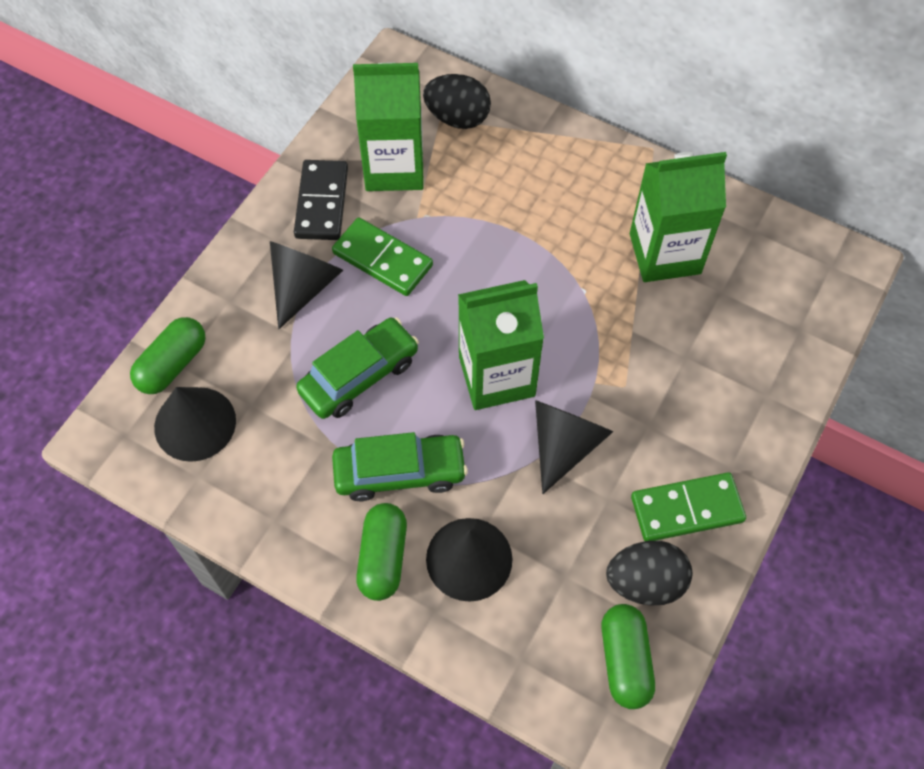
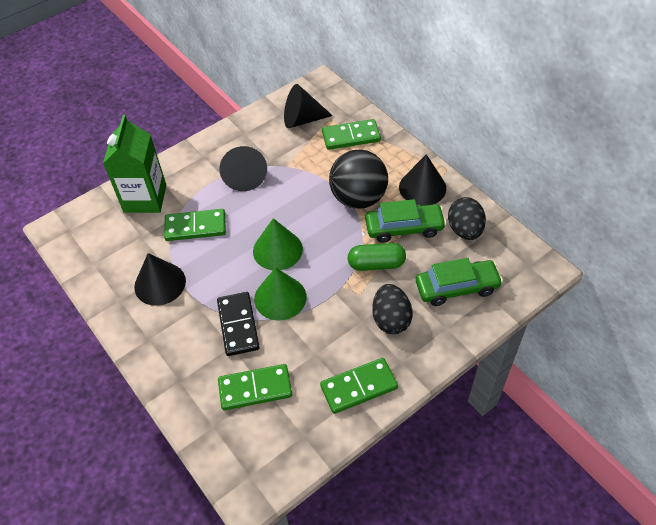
black ball: none = 0 -> [329,149,388,209] = 1
green capsule: [130,317,206,394] [356,503,407,601] [601,604,655,709] = 3 -> [348,243,406,271] = 1
green carton: [353,63,424,191] [458,280,544,410] [630,152,727,282] = 3 -> [103,115,166,213] = 1
green cone: none = 0 -> [253,218,303,270] [254,267,307,321] = 2
green domino: [332,218,433,296] [631,472,746,541] = 2 -> [164,209,226,241] [218,364,292,410] [320,358,398,414] [322,119,381,150] = 4

